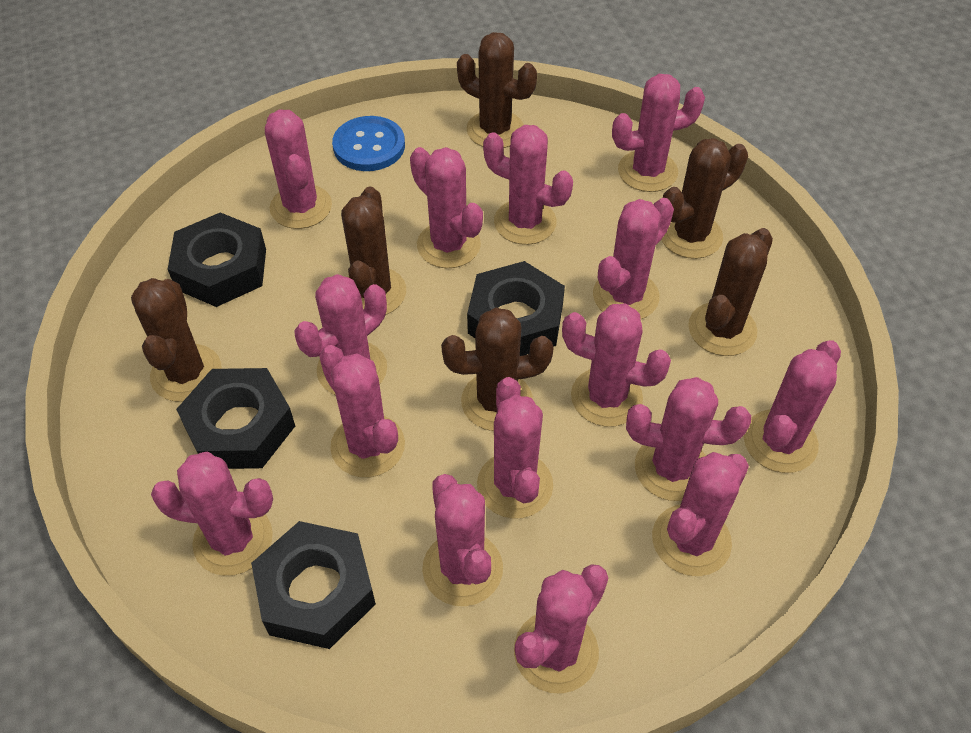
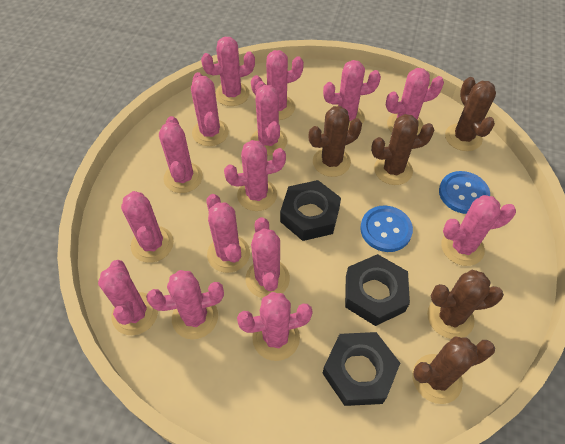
black nut: [168,213,266,307] [176,368,295,469] [251,521,376,649] [467,261,565,356] = 4 -> [280,180,341,241] [322,332,400,406] [345,254,410,326] = 3
blue button: [332,116,405,171] = 1 -> [360,205,413,252] [439,171,490,214] = 2
brown cactus: [131,278,222,402] [341,187,406,315] [441,307,554,431] [457,32,537,148] [661,138,748,259] [688,228,773,356] = 6 -> [309,106,362,177] [371,114,434,185] [412,337,495,404] [427,270,504,339] [445,77,496,151] = 5

